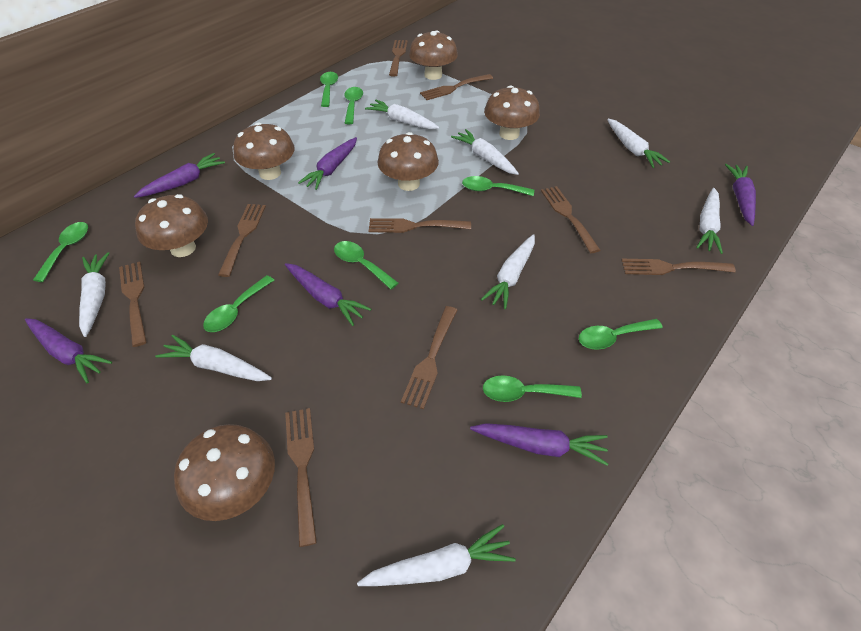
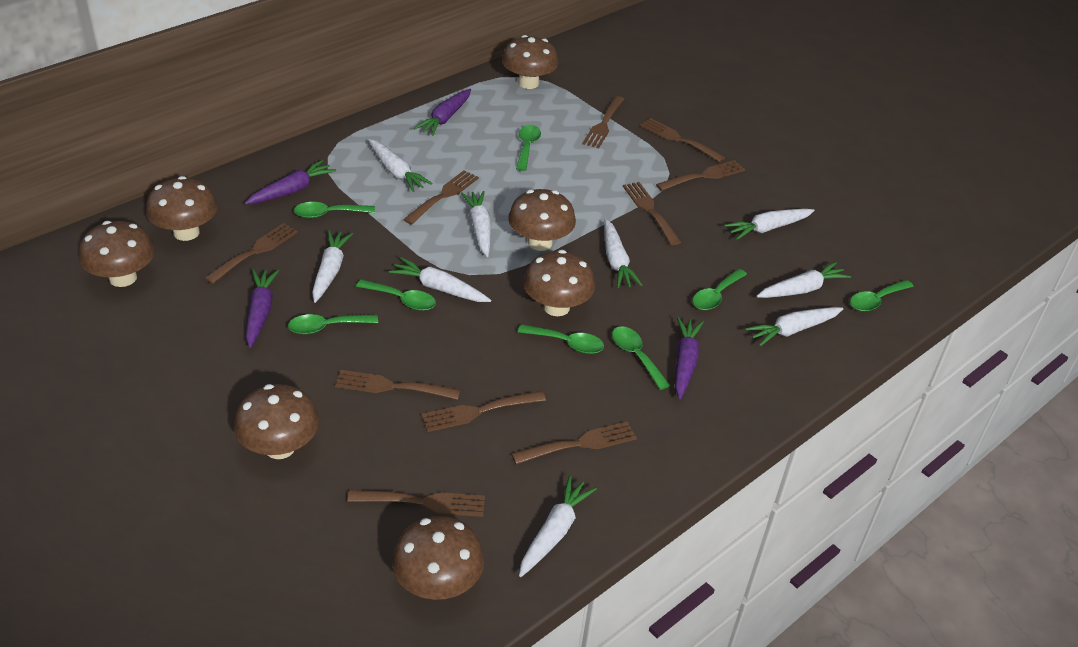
brown fork: [119,262,147,347] [218,204,266,277] [285,408,317,547] [369,218,471,233] [389,40,408,77] [401,306,457,409] [420,74,493,100] [541,186,600,253] [621,259,736,275] = 9 -> [204,223,298,284] [335,370,460,400] [347,490,485,517] [403,170,479,225] [421,391,546,432] [511,421,637,464] [582,96,624,149] [623,182,681,245] [640,118,726,162] [656,160,745,191] = 10
brown mushroom: [135,194,208,257] [174,424,275,521] [233,122,295,180] [377,132,439,191] [409,31,458,80] [484,85,540,140] = 6 -> [79,221,155,287] [146,176,218,241] [234,384,319,459] [392,516,484,600] [502,35,559,89] [508,189,576,251] [523,250,595,316] = 7
purple carrot: [25,318,112,383] [134,153,225,198] [285,263,372,326] [298,137,357,190] [470,423,608,466] [725,164,756,226] = 6 -> [245,160,336,205] [246,269,279,348] [414,89,471,136] [675,317,704,400] = 4
white carrot: [79,252,109,337] [155,335,272,381] [357,524,516,586] [365,100,439,129] [451,129,519,175] [481,234,535,309] [607,119,670,168] [696,188,723,254] = 8 -> [312,230,353,303] [368,139,432,192] [388,257,491,302] [461,191,491,257] [519,476,597,577] [604,219,642,288] [724,209,815,240] [745,307,843,346] [757,262,851,298] = 9

